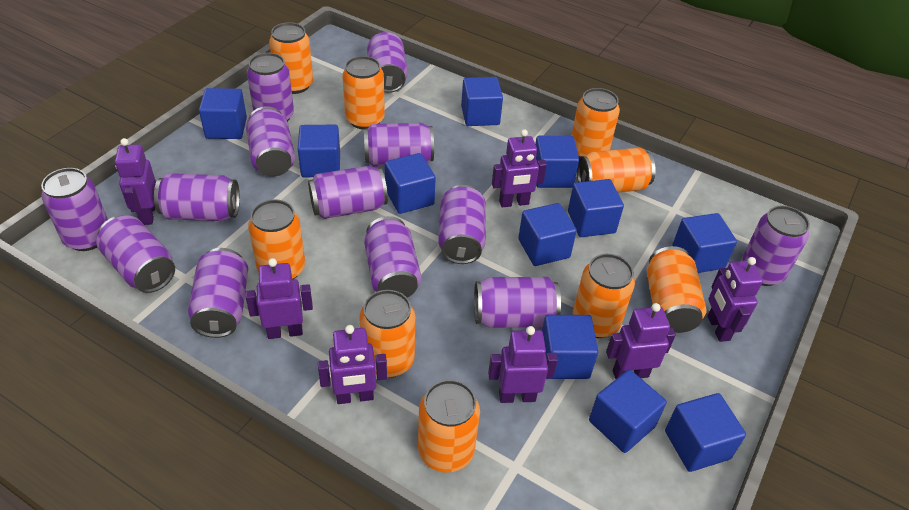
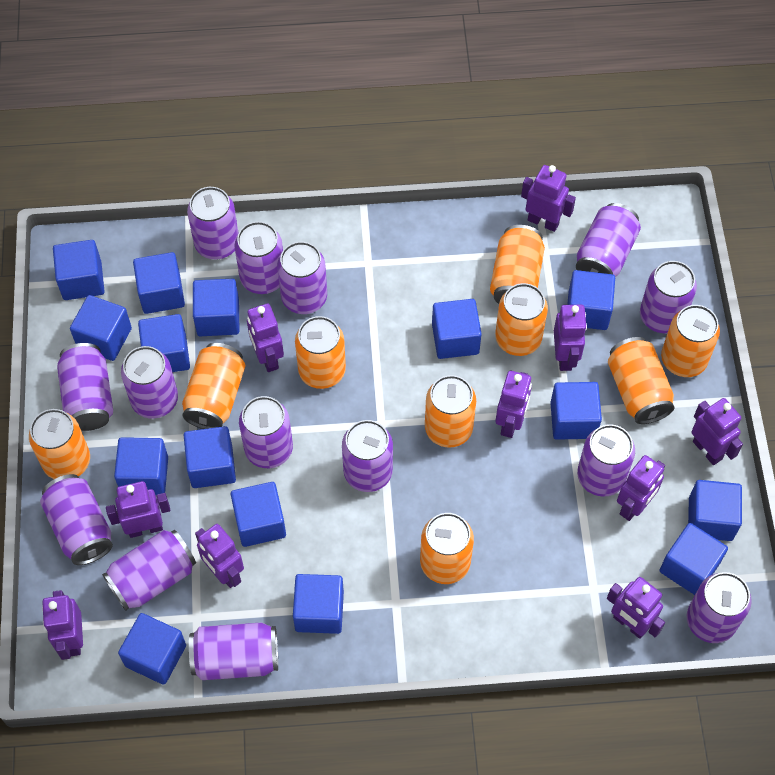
blue cube: [199,88,247,139] [298,125,340,177] [385,153,436,214] [461,77,503,126] [518,203,577,266] [535,136,579,188] [542,315,598,379] [568,179,624,237] [589,370,667,453] [665,393,746,472] [672,213,737,273] = 11 -> [53,240,105,300] [70,295,132,361] [114,437,168,495] [118,613,186,685] [133,252,185,314] [138,314,190,372] [184,426,236,488] [193,279,239,336] [231,482,286,547] [293,574,344,634] [432,299,482,359] [550,382,602,440] [567,270,615,330] [660,523,728,595] [688,480,742,541] = 15
purple can: [41,168,108,251] [96,215,175,293] [154,173,240,221] [188,248,248,338] [246,106,295,177] [247,53,294,122] [308,166,388,219] [364,123,434,167] [364,216,421,297] [367,32,408,93] [438,185,486,264] [474,277,561,328] [741,205,810,286] = 13 -> [40,474,113,565] [57,343,113,431] [102,530,196,611] [121,346,178,419] [187,187,239,259] [189,622,278,680] [234,221,283,294] [239,396,293,468] [277,241,327,314] [342,420,393,492] [576,203,641,277] [577,424,635,497] [640,261,697,333] [687,572,752,643] = 14
purple robot: [115,138,156,225] [246,258,313,339] [318,325,387,404] [488,326,558,403] [492,129,547,208] [606,303,676,379] [708,257,763,342] = 7 -> [42,590,83,660] [106,481,170,538] [195,524,244,588] [247,303,284,372] [495,371,532,438] [521,165,576,232] [554,305,587,371] [607,577,665,639] [617,455,665,521] [692,398,743,465] = 10

